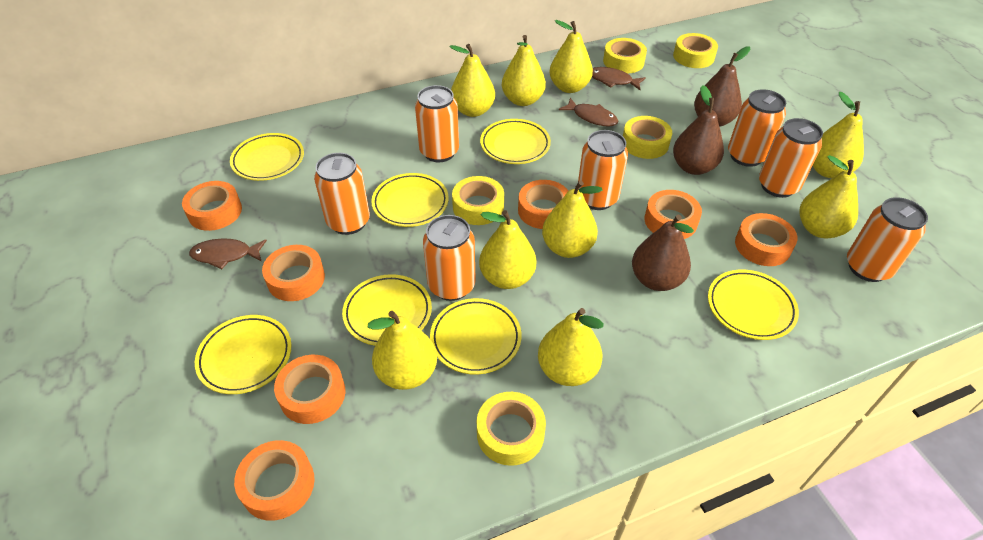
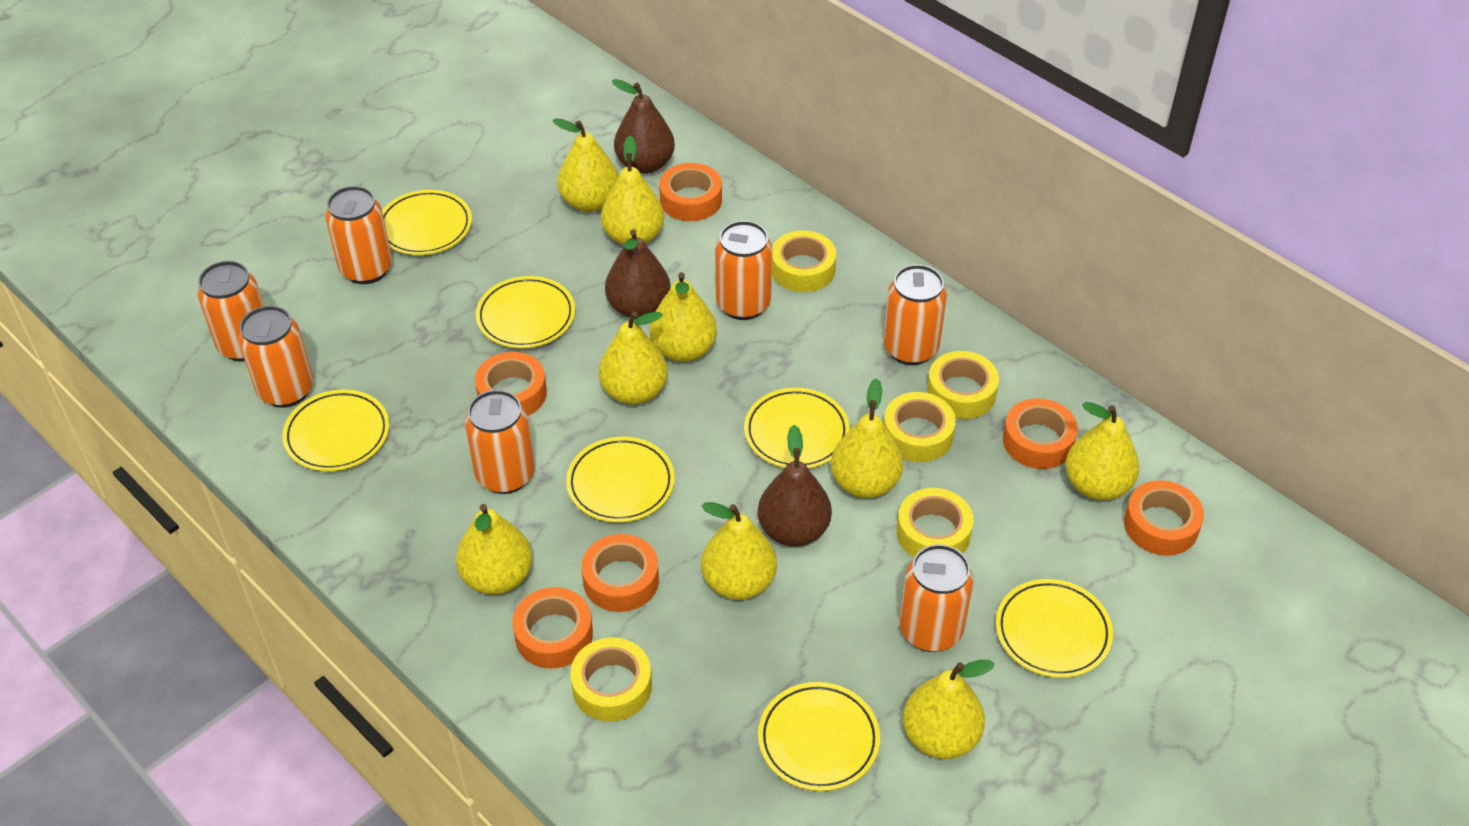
brown fish: [189,238,267,269] [559,98,618,126] [592,67,646,90] = 3 -> none = 0
orange tape: [182,181,242,231] [234,440,315,521] [262,245,325,301] [274,355,346,424] [518,180,568,229] [645,190,702,239] [735,213,798,266] = 7 -> [475,352,547,416] [512,587,593,668] [582,534,659,612] [659,163,722,221] [1003,398,1078,469] [1124,480,1204,556] = 6

